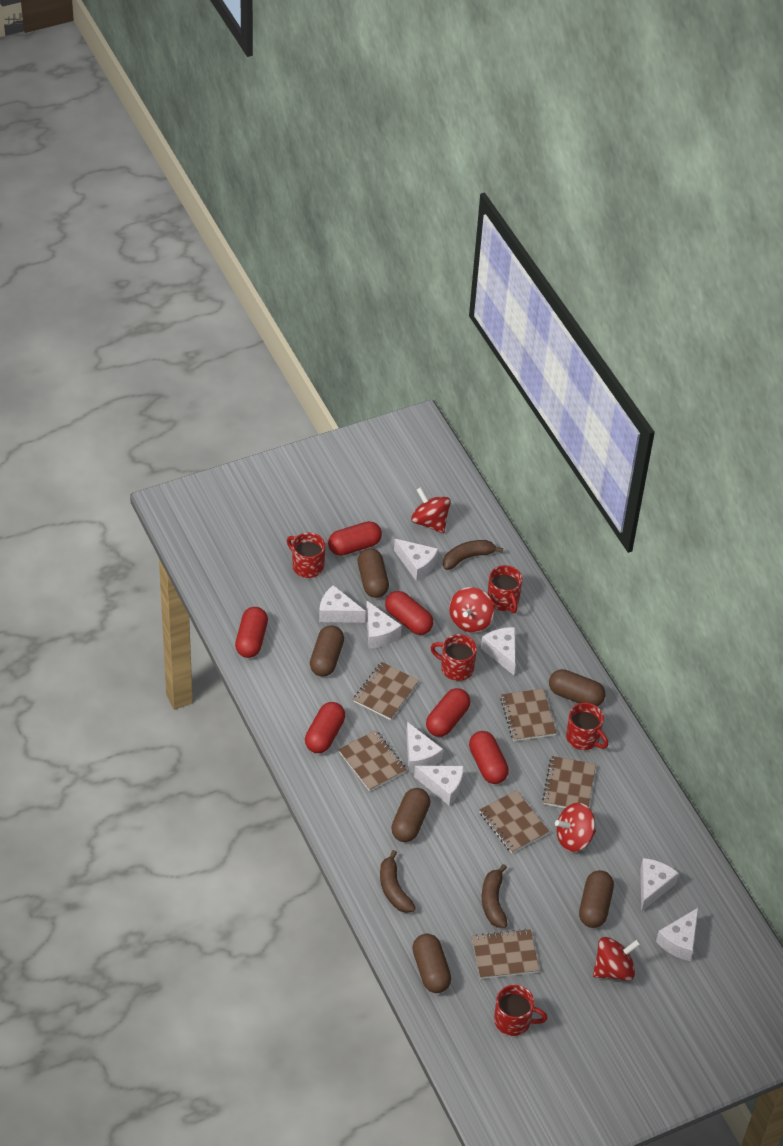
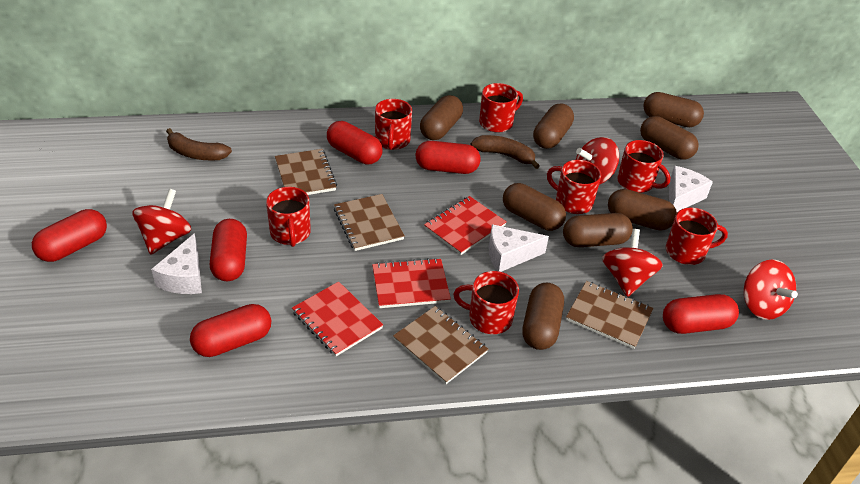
brown banana: [380,850,416,913] [443,540,503,570] [482,864,507,928] = 3 -> [166,128,232,160] [470,135,540,169] = 2
brown capsule: [310,625,344,677] [358,548,389,598] [391,788,430,842] [412,934,451,993] [549,669,606,706] [579,870,614,928] = 6 -> [420,95,463,140] [503,183,566,231] [522,283,564,350] [533,103,574,149] [563,213,633,247] [608,189,677,230] [640,116,699,159] [643,92,704,127] = 8
brown notebook: [338,730,407,791] [353,662,419,720] [472,929,540,979] [479,790,549,853] [500,689,557,741] [542,756,596,808] = 6 -> [275,149,337,195] [334,194,405,251] [393,306,488,384] [566,281,653,349] = 4
red mug: [287,533,325,578] [430,634,477,681] [487,565,522,613] [494,985,547,1036] [566,703,608,750] = 5 -> [266,187,311,247] [375,99,412,150] [453,271,519,334] [479,83,523,133] [547,160,601,214] [617,140,670,193] [666,207,728,265] = 7
red notebook: none = 0 -> [292,281,383,356] [372,258,451,308] [424,196,507,255] = 3
white cheese: [319,585,366,623] [366,601,402,648] [394,539,438,581] [406,722,443,773] [414,766,464,806] [481,627,516,675] [640,858,679,912] [656,908,698,961] = 8 -> [151,233,202,294] [489,224,549,272] [669,166,713,212] = 3

